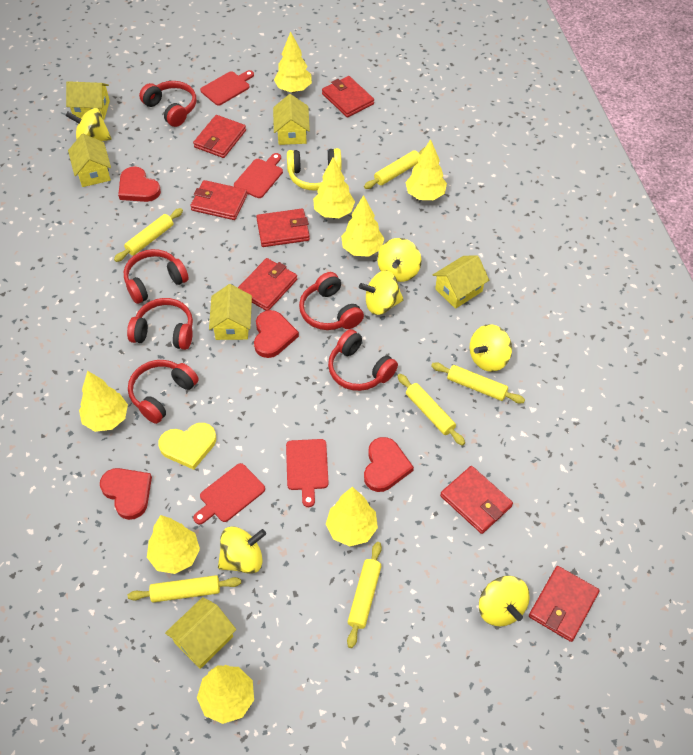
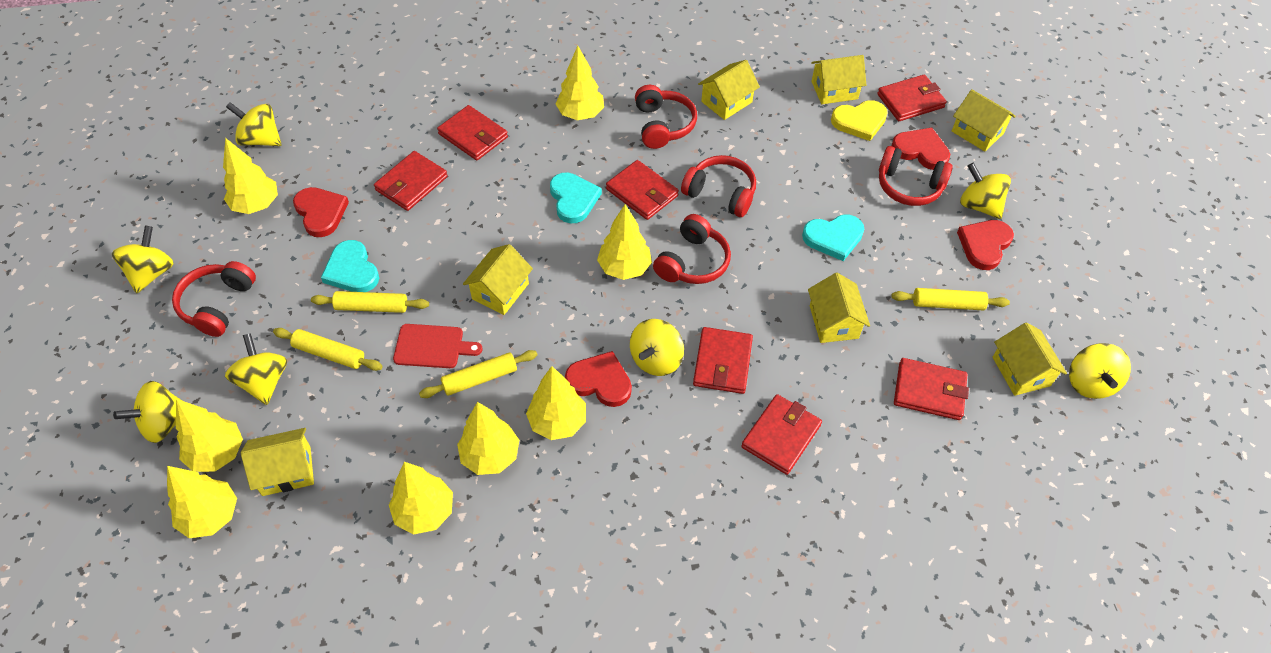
red cutting board: [193,463,265,525] [200,70,254,106] [234,153,283,198] [286,439,329,507] = 4 -> [393,324,482,368] = 1
red headphones: [124,249,189,304] [127,298,193,350] [128,360,199,424] [139,81,196,127] [299,272,364,330] [328,329,398,391] = 6 -> [172,261,256,337] [635,85,697,149] [653,214,731,284] [681,155,756,217] [879,146,953,206] = 5
turquoise heart: none = 0 -> [321,240,379,292] [550,172,602,224] [802,214,864,261] = 3
yellow headphones: [287,148,342,191] = 1 -> none = 0
yellow house: [66,81,110,120] [68,134,111,187] [165,597,236,669] [209,284,252,340] [273,94,310,145] [433,255,489,309] = 6 -> [241,428,314,496] [463,244,533,315] [698,60,760,120] [808,273,870,343] [811,55,866,104] [952,90,1016,151] [992,322,1067,396] = 7
yellow rolling pin: [114,208,183,262] [128,575,241,602] [347,542,382,648] [364,147,425,189] [398,374,465,446] [431,362,525,404] = 6 -> [273,328,383,371] [311,291,429,313] [419,350,538,398] [891,288,1010,311] = 4
yellow spinning top: [66,108,112,141] [218,527,266,574] [359,271,404,315] [377,238,421,282] [470,324,512,372] [479,576,530,626] = 6 -> [112,226,174,293] [113,381,182,443] [225,333,287,405] [226,102,281,146] [630,319,684,376] [960,163,1011,219] [1069,343,1131,399] = 7

